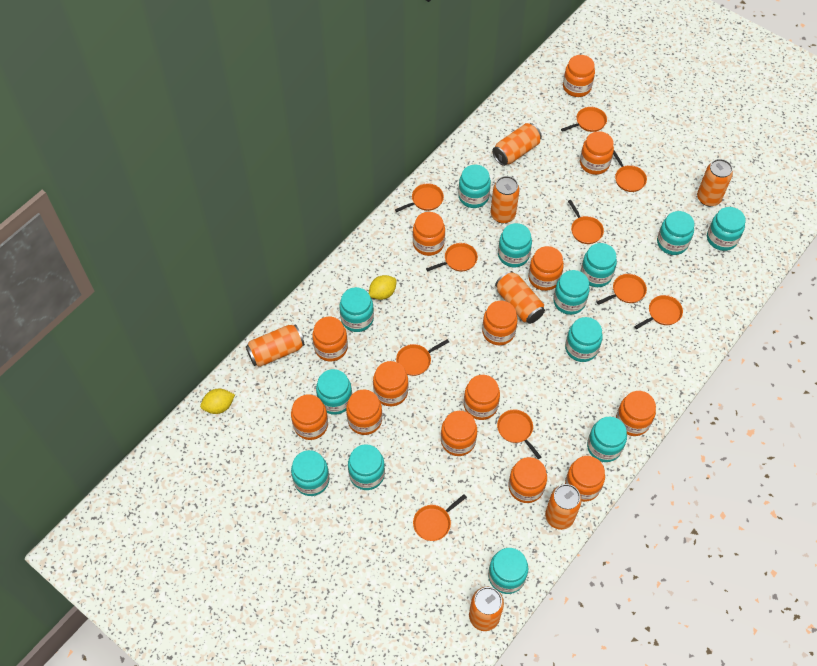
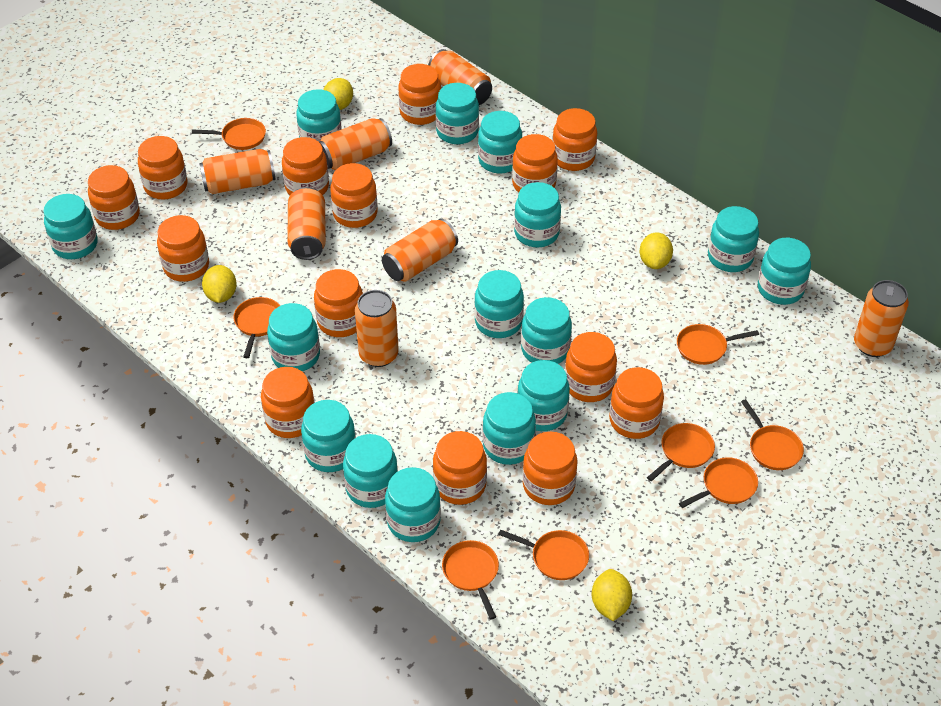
orange pan: [395,183,444,212] [396,339,449,376] [413,494,467,541] [426,243,478,272] [497,410,541,459] [561,107,607,132] [568,200,604,244] [597,274,647,305] [613,150,647,192] [634,295,683,329] = 10 -> [192,118,266,150] [233,297,280,358] [442,540,499,620] [498,529,589,580] [647,423,715,481] [677,324,759,365] [679,457,758,508] [741,399,804,470] = 8
turquoise jar: [291,450,329,496] [316,369,352,415] [339,287,374,332] [348,444,385,490] [458,165,491,208] [488,548,528,594] [498,223,532,267] [553,270,590,315] [565,317,603,362] [581,243,617,287] [587,417,627,462] [657,211,694,255] [707,207,746,251] = 13 -> [43,194,98,259] [267,303,320,371] [296,89,342,142] [301,400,356,472] [343,434,398,508] [385,467,441,542] [436,83,479,144] [474,270,524,338] [478,111,522,174] [483,392,536,465] [514,182,561,247] [517,360,570,431] [521,297,572,364] [708,206,759,272] [758,238,811,305] = 15
yellow lemon: [200,389,235,414] [369,275,396,300] = 2 -> [202,265,237,303] [324,78,353,110] [592,569,632,621] [640,233,673,269] = 4

